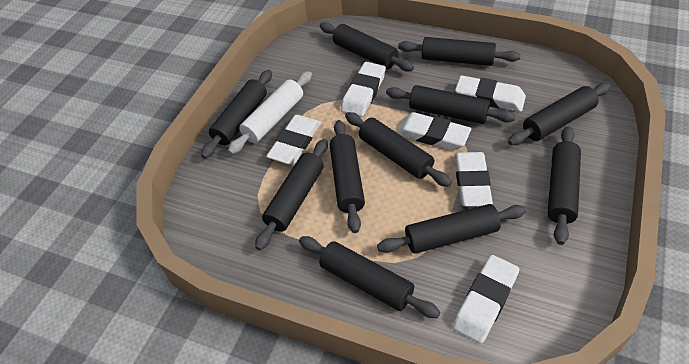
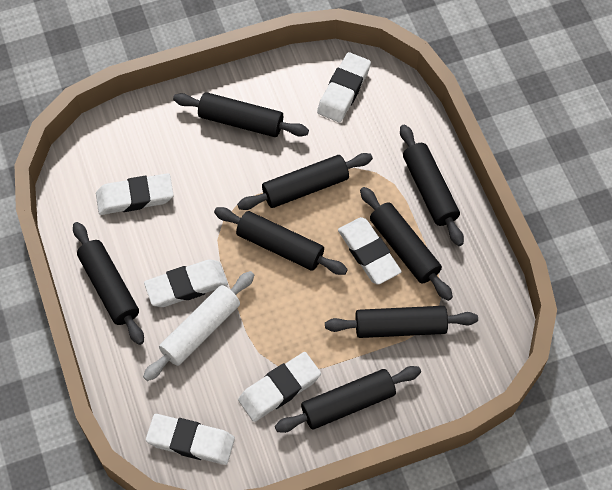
black rolling pin: [201,70,272,159] [255,139,328,250] [299,236,440,318] [320,22,414,71] [330,120,365,233] [345,112,452,187] [377,204,526,253] [386,85,516,124] [398,37,521,66] [508,83,611,145] [547,126,581,245] = 11 -> [73,222,144,345] [173,92,309,137] [214,207,348,275] [237,153,373,210] [275,366,421,433] [325,306,478,338] [360,187,453,301] [400,124,464,246] = 8

